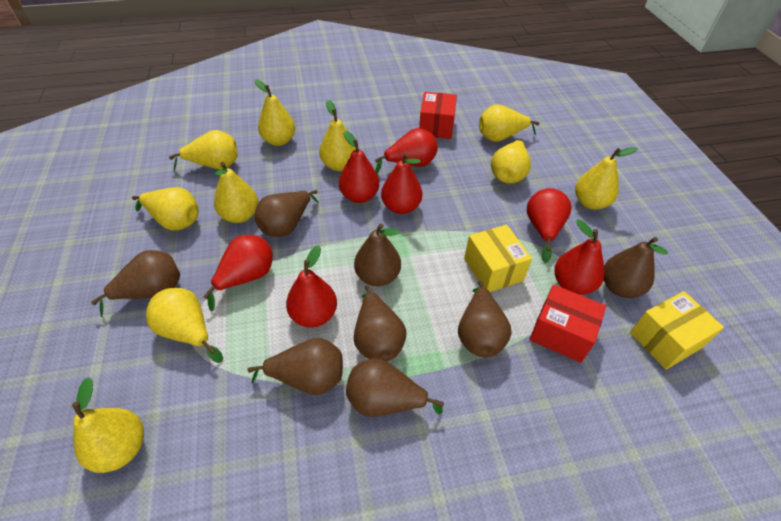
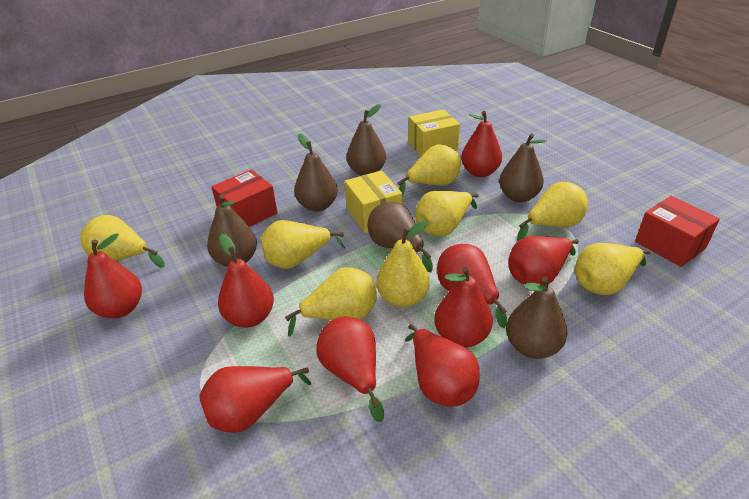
brown pear: [91,250,180,317] [248,338,343,395] [255,190,319,237] [346,358,444,417] [354,223,401,286] [354,285,406,361] [458,280,512,357] [604,237,668,298] = 8 -> [207,195,257,267] [294,133,338,212] [346,104,386,176] [368,202,433,272] [499,134,547,202] [506,277,568,359] = 6
red pear: [204,235,273,311] [286,245,337,327] [339,131,379,203] [375,128,438,174] [381,153,422,214] [527,188,571,263] [554,220,605,295] = 7 -> [84,233,142,319] [200,366,311,433] [218,234,274,328] [316,317,384,422] [405,324,480,406] [434,267,493,348] [437,244,507,328] [461,111,502,177] [508,236,579,286] = 9
yellow pear: [72,377,144,473] [132,187,199,230] [146,288,223,363] [169,130,238,171] [214,162,258,223] [254,79,295,146] [319,100,356,171] [479,105,539,142] [491,139,531,184] [575,147,638,210] = 10 -> [80,215,165,268] [261,220,345,269] [285,267,377,336] [377,220,430,308] [398,145,461,196] [415,191,479,236] [517,182,588,241] [575,243,651,295] = 8

